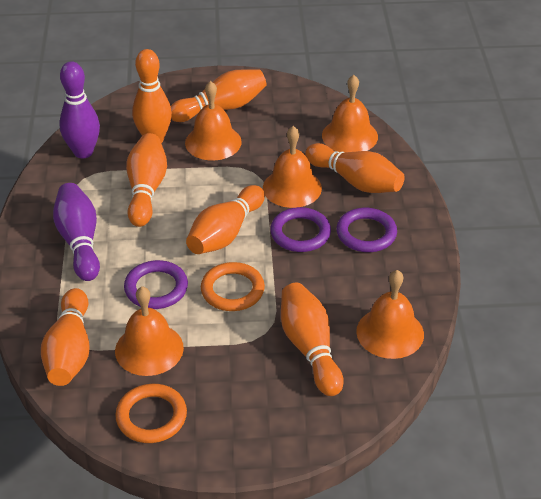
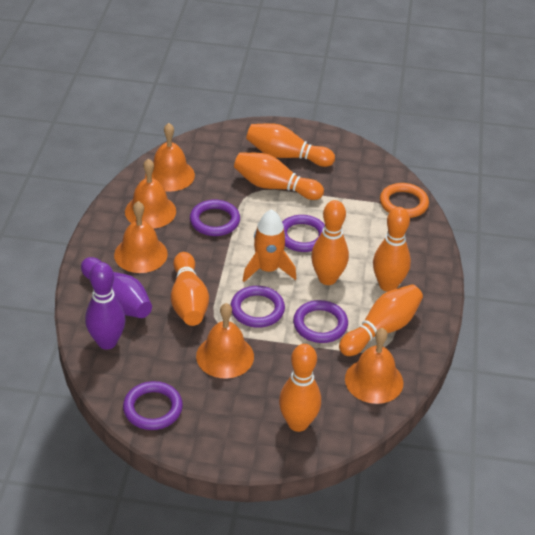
orange ring: [115,384,187,443] [201,262,265,311] = 2 -> [380,183,429,218] = 1
orange rocket: none = 0 -> [243,209,296,282] = 1
purple ring: [124,260,188,309] [270,207,331,252] [336,208,397,252] = 3 -> [123,381,183,430] [190,200,240,236] [230,286,285,328] [282,215,325,252] [293,300,348,343] = 5

